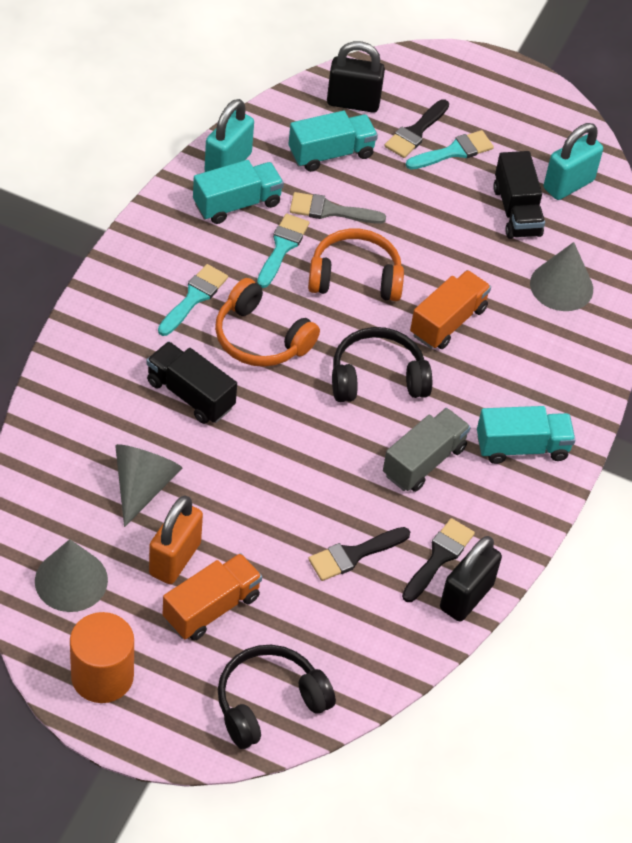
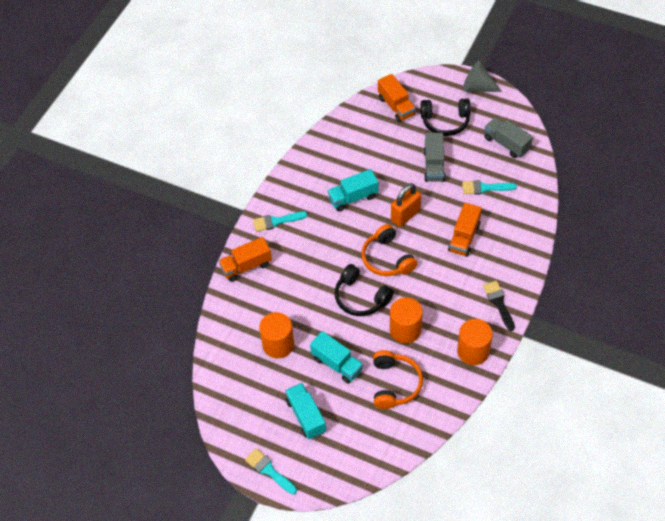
black brush: [309,527,410,581] [384,99,449,158] [402,518,475,602] = 3 -> [483,281,515,331] = 1
black padlock: [327,41,385,113] [440,536,502,621] = 2 -> none = 0
black truck: [146,341,237,424] [493,151,545,239] = 2 -> none = 0
grey brush: [290,192,386,224] = 1 -> none = 0
grey cone: [35,539,108,612] [115,444,182,527] [530,242,593,311] = 3 -> [463,61,502,92] = 1
grey truck: [383,408,471,492] = 1 -> [423,133,446,182] [484,117,533,158] = 2
orange cylinder: [70,612,134,703] = 1 -> [259,312,294,358] [390,297,423,344] [457,319,493,365] = 3
orange truck: [163,553,262,641] [410,270,491,349] = 2 -> [219,237,272,282] [378,74,416,122] [448,203,482,257] = 3
turquoise padlock: [204,99,254,172] [544,123,603,200] = 2 -> none = 0

